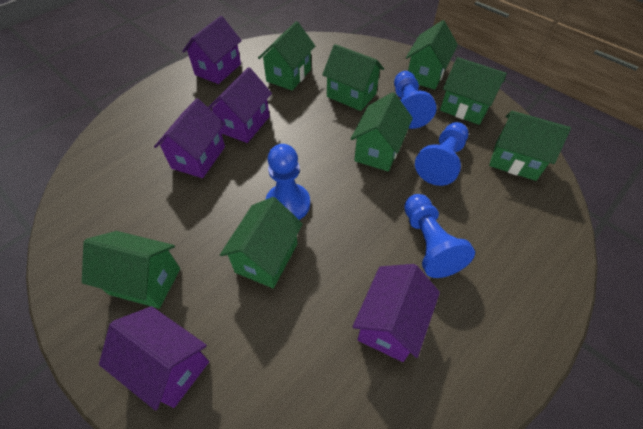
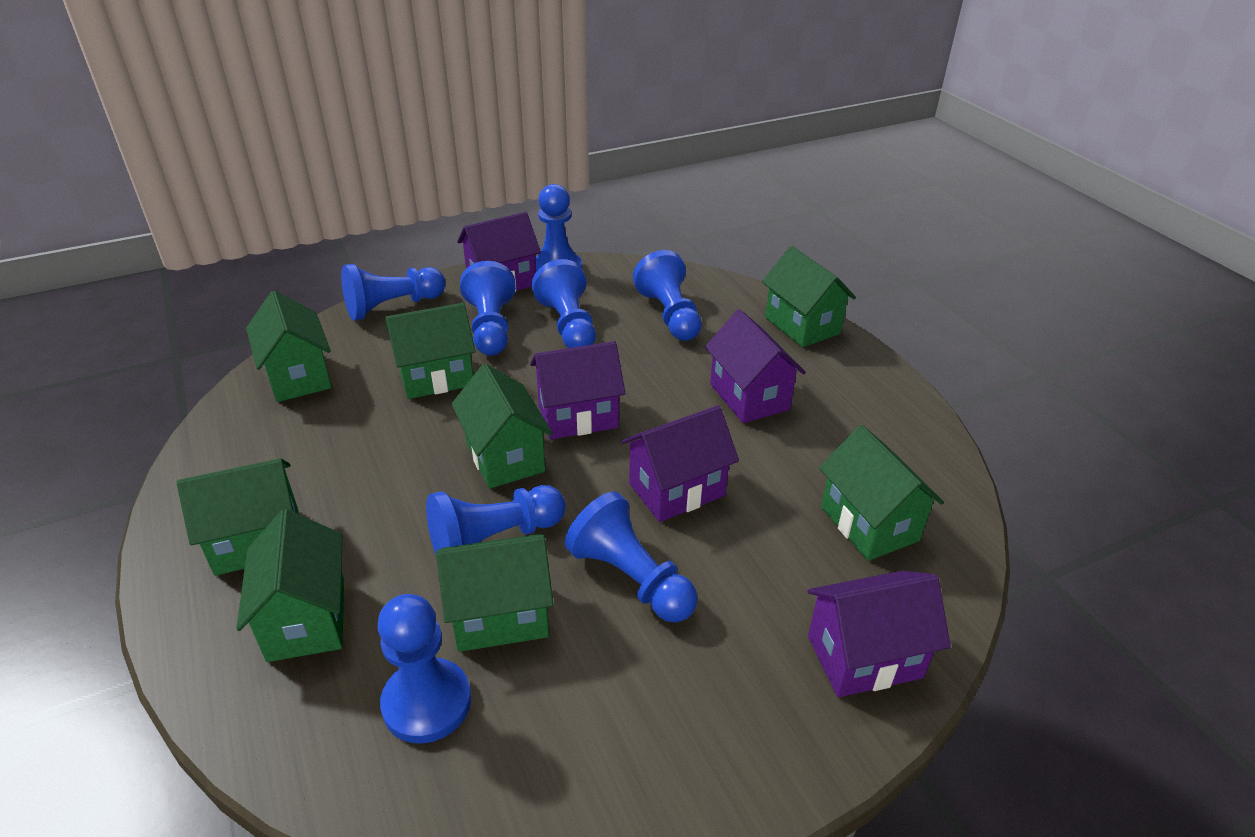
blue pawn: [265,144,310,220] [394,71,436,129] [404,194,475,278] [415,122,468,186] = 4 -> [341,264,446,320] [378,594,471,744] [426,485,566,554] [460,261,516,356] [532,259,596,348] [535,184,582,272] [564,492,698,623] [633,250,702,341] = 8

